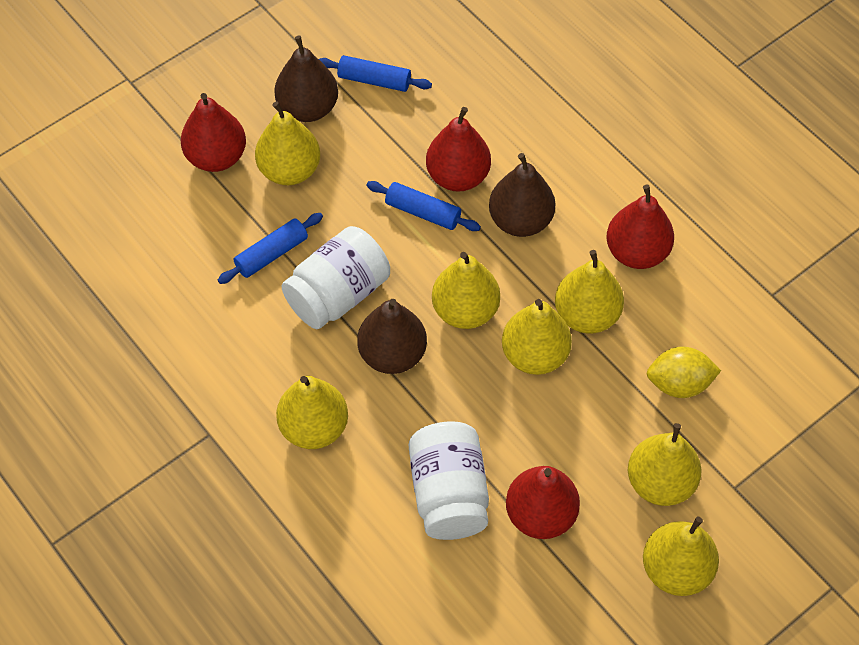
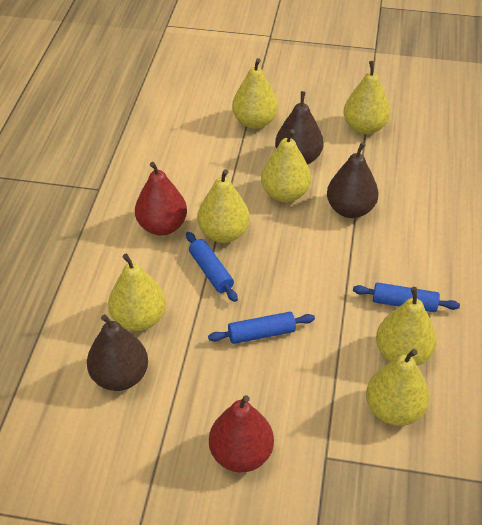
red pear: [181,93,246,172] [426,107,491,192] [506,466,580,539] [606,184,674,269] = 4 -> [135,162,187,236] [209,395,274,472] = 2
white jar: [281,226,390,329] [409,421,489,540] = 2 -> none = 0
yellow lemon: [647,346,721,398] = 1 -> none = 0

